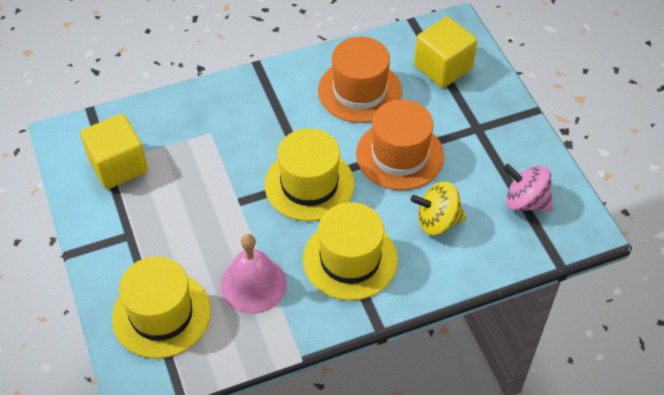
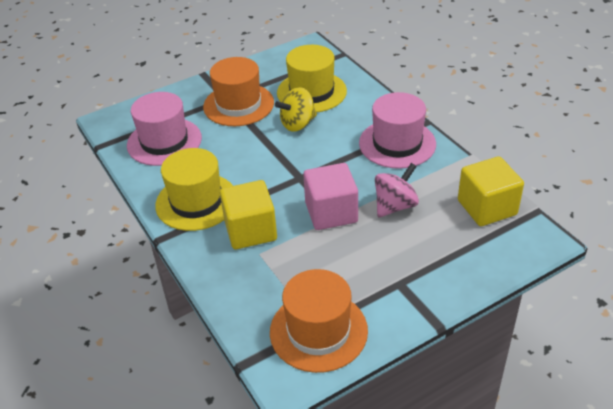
pink bell: [221,234,287,314] = 1 -> none = 0
pink cube: none = 0 -> [303,163,358,230] = 1
pink hat: none = 0 -> [127,92,202,166] [359,92,436,169] = 2
yellow hat: [112,256,211,359] [265,128,355,221] [303,202,398,301] = 3 -> [155,148,233,231] [277,45,347,113] = 2

